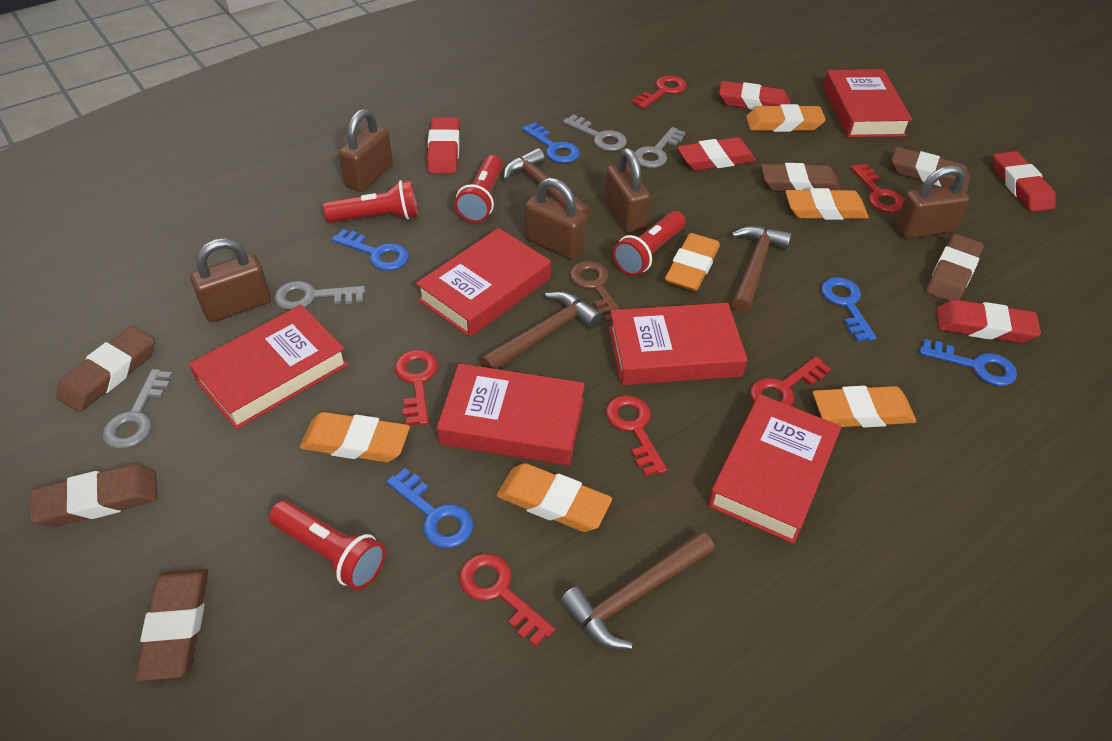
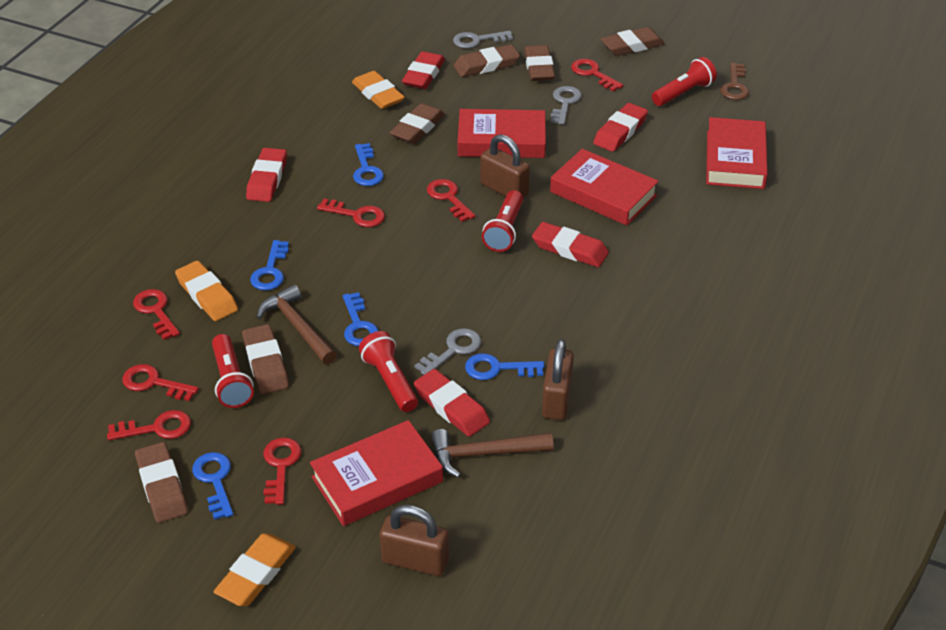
brown hammer: [480,292,602,369] [503,148,592,220] [560,531,714,649] [731,226,792,313] = 4 -> [257,285,337,365] [431,429,553,478] = 2
brown padlock: [190,238,271,322] [339,109,393,192] [525,177,587,260] [604,148,651,233] [895,165,970,239] = 5 -> [380,505,449,576] [480,134,530,198] [542,339,574,420] = 3
grey key: [103,369,173,449] [274,281,365,310] [563,114,627,151] [635,127,686,168] = 4 -> [415,328,481,375] [453,31,513,48] [550,86,582,125] = 3
orange eraser: [300,412,410,462] [496,463,612,532] [665,233,720,291] [746,104,826,132] [785,188,869,220] [813,386,916,428] = 6 -> [175,261,238,321] [213,533,296,606] [352,71,405,109] = 3
red book: [189,305,348,430] [416,228,551,337] [437,363,585,465] [609,303,747,385] [708,394,841,544] [823,69,912,138] = 6 -> [310,420,443,526] [458,109,546,158] [550,149,659,226] [706,117,768,189] = 4
red key: [395,350,438,425] [459,553,555,647] [606,395,667,477] [632,76,687,109] [750,356,831,406] [851,164,904,213] = 6 -> [107,410,191,440] [122,364,199,401] [133,289,180,340] [263,437,301,505] [317,199,385,227] [427,179,475,222] [571,59,623,91] = 7

